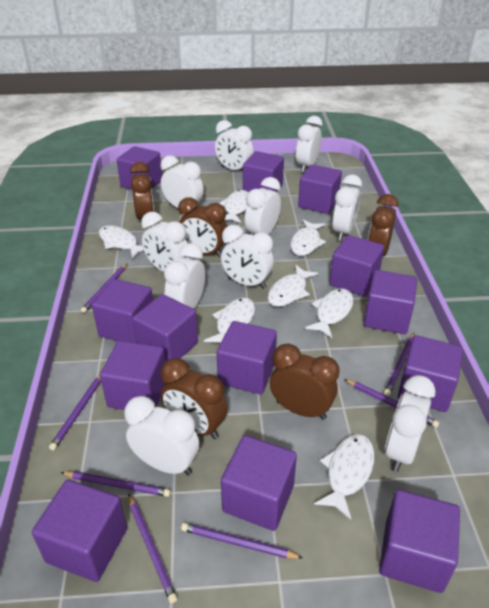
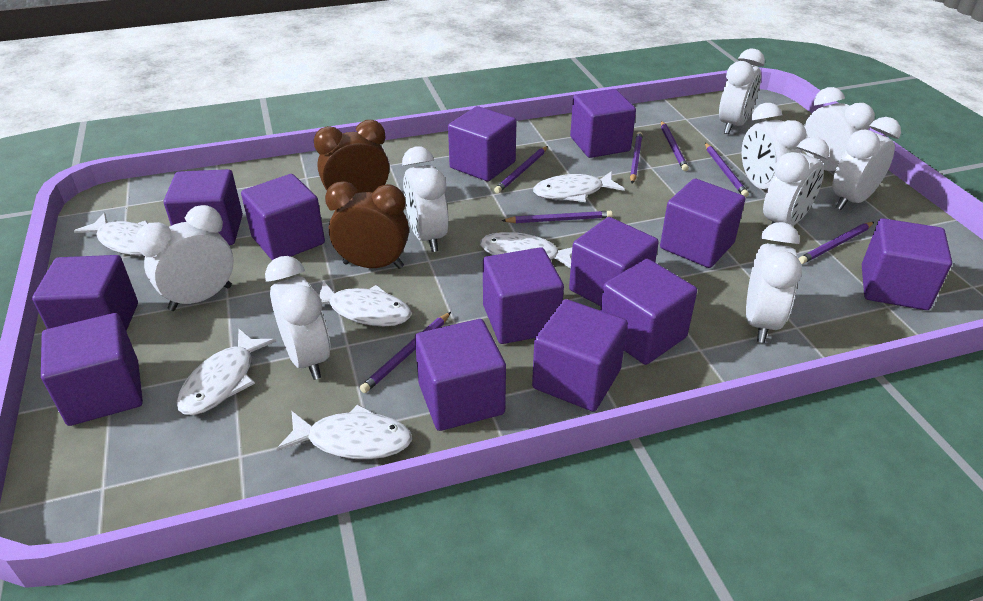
brown clock: [130,162,154,220] [160,358,227,439] [178,198,227,257] [270,344,340,420] [368,194,399,256] = 5 -> [314,120,389,193] [325,181,409,269] = 2
white clock: [124,396,199,475] [141,212,189,272] [160,155,204,208] [164,243,205,309] [215,120,253,170] [221,225,274,289] [245,177,281,235] [296,116,322,172] [332,175,362,241] [385,375,436,472] = 10 -> [135,205,234,311] [265,256,331,380] [402,146,449,252] [719,48,765,134] [742,103,807,190] [746,222,802,343] [763,137,829,226] [804,87,875,171] [832,117,901,210] = 9
white fish: [99,225,144,259] [204,297,255,343] [219,190,249,223] [268,265,318,307] [291,220,326,256] [305,288,354,338] [314,434,375,520] = 7 -> [74,213,148,255] [177,329,276,415] [276,404,412,459] [319,280,411,326] [480,232,572,269] [533,171,625,202] = 6

